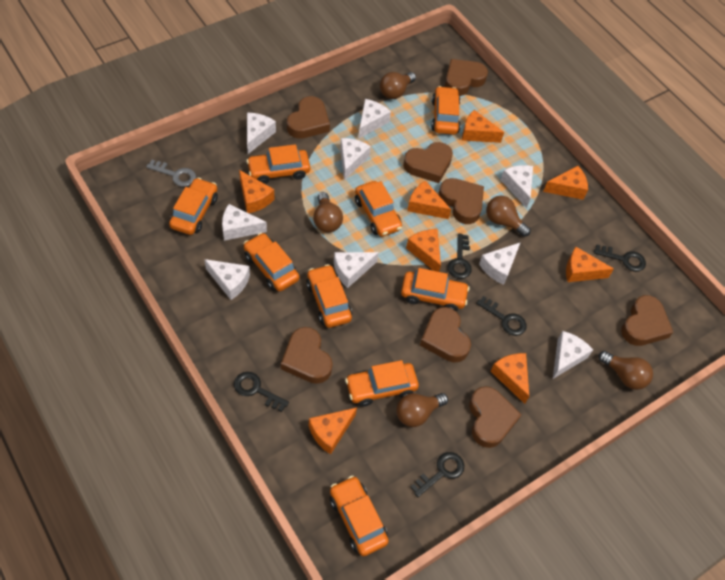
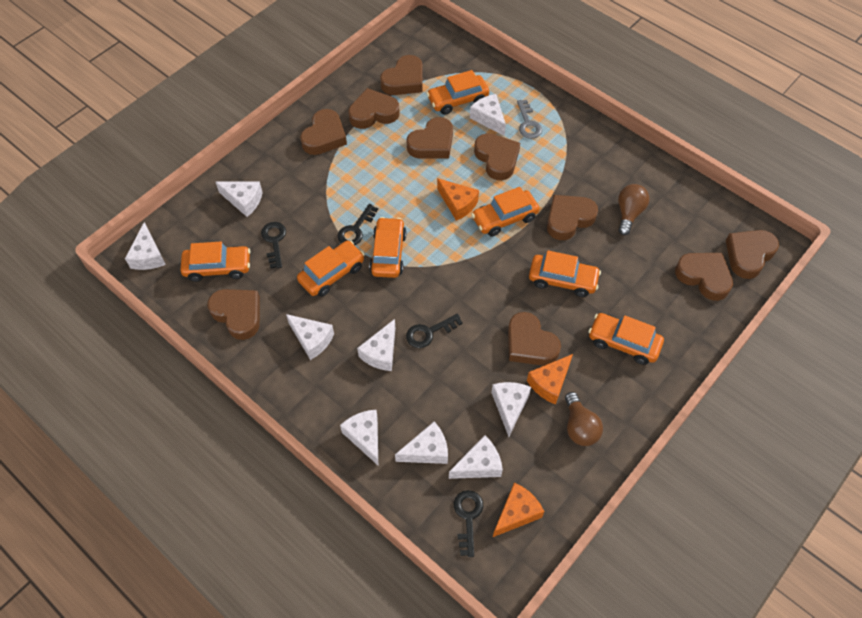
black key: [234,372,289,412] [410,452,464,497] [448,233,472,279] [476,296,527,336] [594,245,646,272] = 5 -> [261,222,286,268] [338,204,378,245] [406,314,463,348] [454,490,483,557] = 4
brown heart: [281,327,333,384] [287,96,330,139] [403,142,453,183] [420,307,471,362] [439,178,484,224] [445,59,488,96] [469,386,522,448] [621,295,673,346] = 8 -> [207,289,260,340] [300,109,347,155] [348,88,400,129] [380,55,422,95] [406,117,453,159] [474,133,520,180] [508,312,561,366] [547,195,598,240] [675,253,733,301] [726,230,779,279] = 10
brown light bulb: [313,192,343,232] [380,72,416,99] [396,393,448,427] [486,196,531,237] [598,351,653,390] = 5 -> [565,392,603,446] [618,184,650,235] = 2
orange car: [169,178,218,235] [244,233,299,291] [246,144,310,184] [306,264,352,328] [330,476,389,556] [345,360,419,407] [355,181,402,237] [401,268,470,311] [431,86,461,135] = 9 -> [180,242,250,282] [297,240,365,297] [369,217,407,278] [427,70,489,115] [471,187,539,237] [529,250,601,297] [589,313,664,365] = 7
orange cheese: [239,170,274,213] [309,408,357,454] [406,229,441,272] [407,180,451,219] [462,110,504,143] [490,353,529,404] [543,166,588,200] [566,247,614,282] = 8 -> [437,178,479,221] [493,482,545,537] [527,354,573,405] = 3

